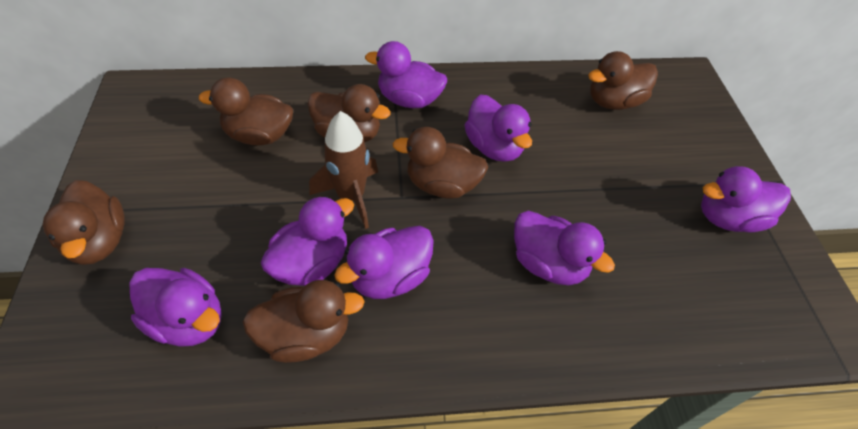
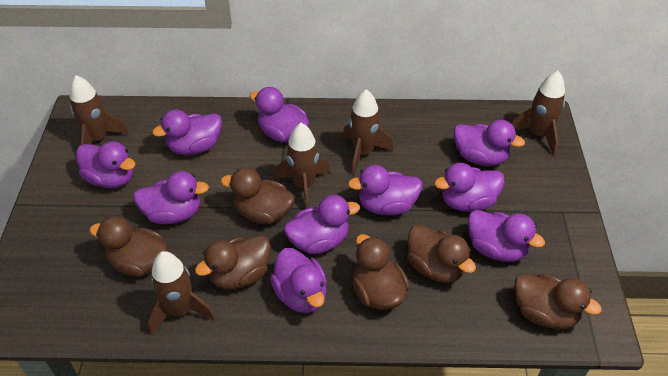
brown rocket: [309,111,378,229] = 1 -> [70,75,129,145] [148,251,216,336] [275,123,330,209] [343,89,393,175] [511,71,565,156] = 5
purple duck: [129,268,222,347] [261,196,354,286] [334,226,434,299] [365,41,447,108] [464,95,532,162] [514,211,615,285] [701,166,791,232] = 7 -> [76,141,135,188] [133,171,209,224] [152,109,222,155] [250,87,309,143] [270,248,327,313] [284,195,360,254] [348,165,423,215] [434,163,505,212] [454,120,525,166] [468,210,545,262] = 10

